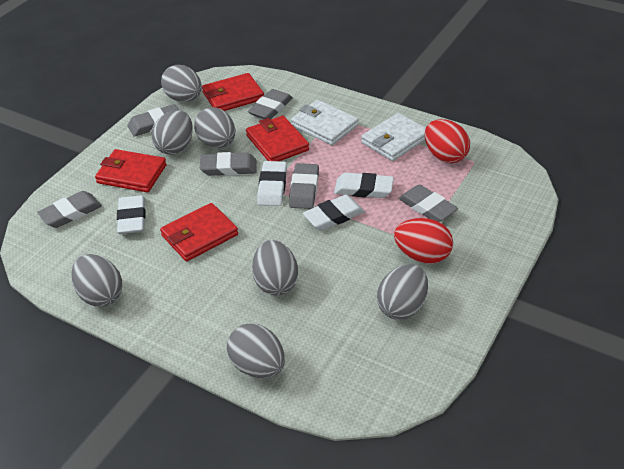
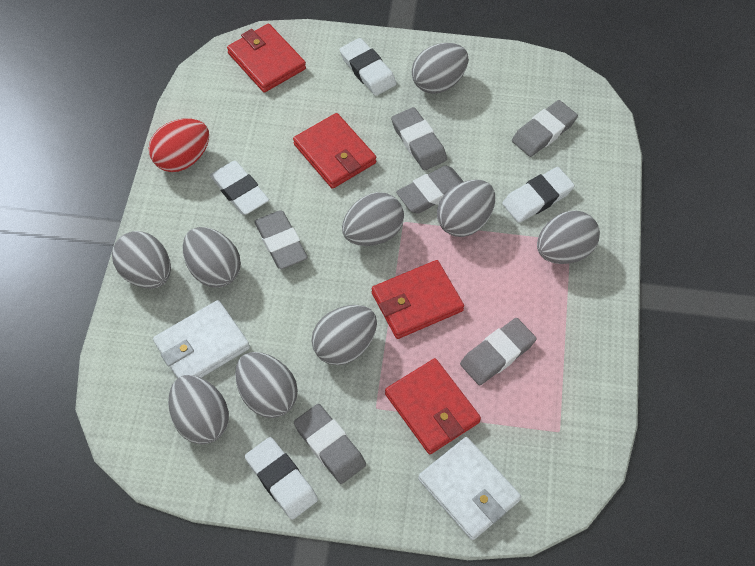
grey egg: [71,254,122,307] [152,110,193,155] [161,65,202,102] [194,107,235,148] [227,324,285,378] [252,240,298,295] [377,264,428,320] = 7 -> [112,231,171,289] [168,375,229,444] [183,227,241,288] [235,352,298,418] [312,305,377,365] [342,192,404,246] [411,43,468,94] [437,180,495,237] [537,210,600,264] = 9
red egg: [394,218,453,264] [425,119,470,163] = 2 -> [148,118,209,172] = 1

